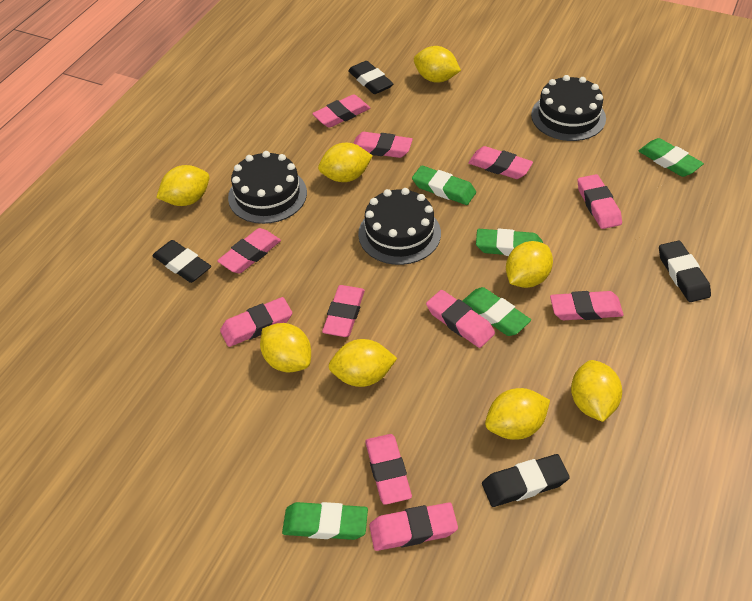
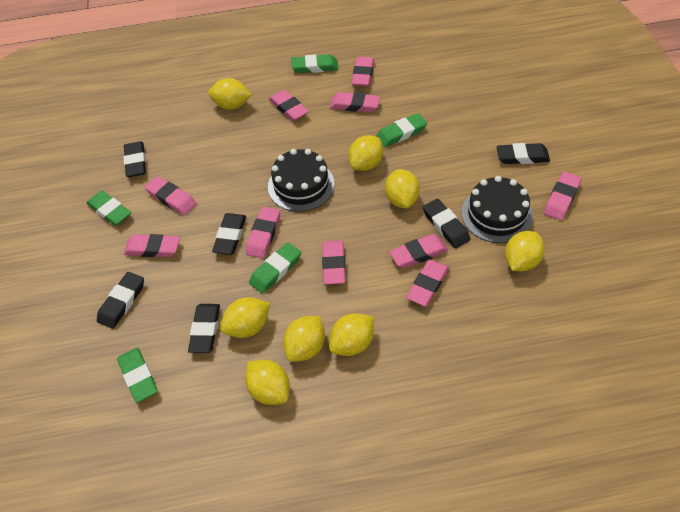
black cake: [228,151,307,224] [358,188,441,265] [531,75,606,141] = 3 -> [268,149,334,212] [462,176,533,243] = 2
black eraser: [153,240,211,283] [348,61,394,94] [482,454,570,507] [659,240,711,302] = 4 -> [97,272,144,329] [124,141,146,177] [188,304,220,353] [212,213,246,255] [423,199,470,248] [496,143,550,164] = 6
pink eraser: [217,228,281,274] [220,297,292,347] [312,95,370,128] [322,285,365,337] [353,132,413,158] [365,434,412,505] [369,502,458,551] [426,290,495,348] [468,146,533,179] [550,291,624,320] [577,174,622,229] = 11 -> [124,234,180,257] [145,176,197,215] [246,207,280,258] [269,90,309,121] [322,241,345,284] [330,92,380,112] [352,57,374,87] [389,234,448,268] [406,259,449,306] [544,172,582,220] = 10

